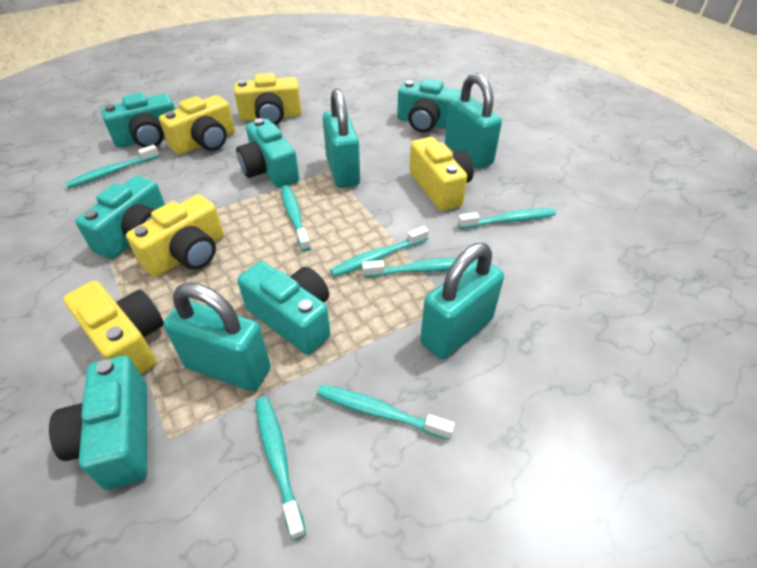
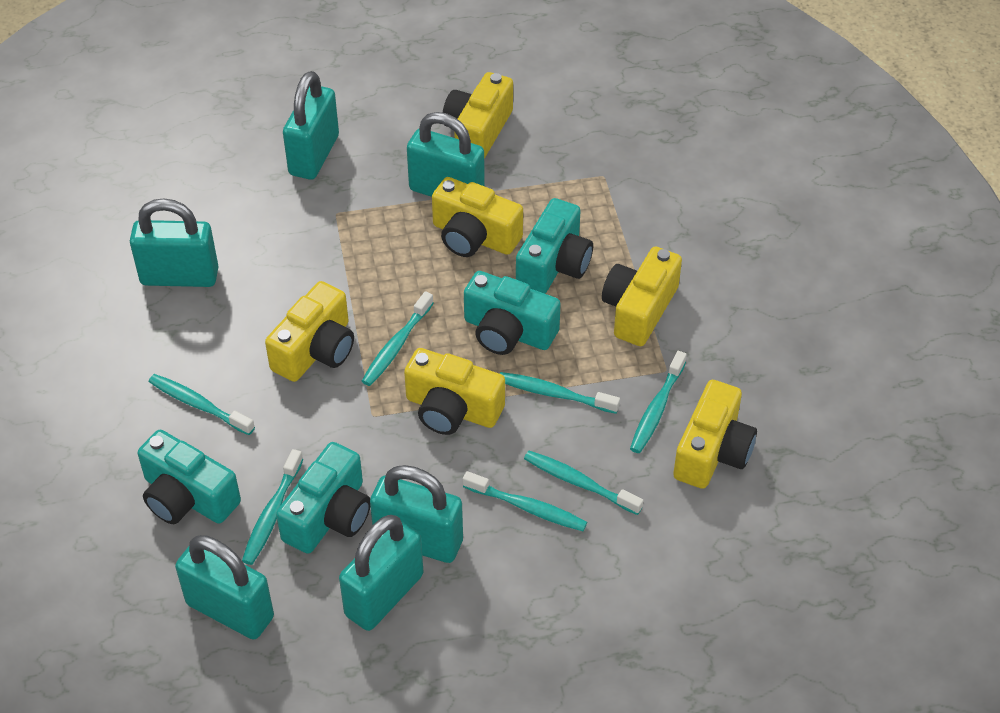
turquoise camera: [49,356,147,490] [75,176,165,259] [101,92,175,148] [236,118,299,188] [237,261,330,355] [397,79,462,133] = 6 -> [138,430,241,524] [276,442,370,554] [464,271,561,355] [516,198,593,294] = 4
turquoise padlock: [163,283,271,391] [323,89,360,188] [420,243,504,359] [445,73,502,169] = 4 -> [130,198,219,287] [175,535,274,640] [283,71,339,180] [339,515,423,631] [370,465,463,563] [407,112,485,197] = 6
yellow camera: [63,281,164,374] [126,194,224,277] [159,95,235,155] [234,73,302,125] [409,137,474,211] = 5 -> [265,281,354,382] [404,348,505,435] [432,177,523,257] [443,72,513,159] [602,247,682,346] [673,380,757,489] = 6

